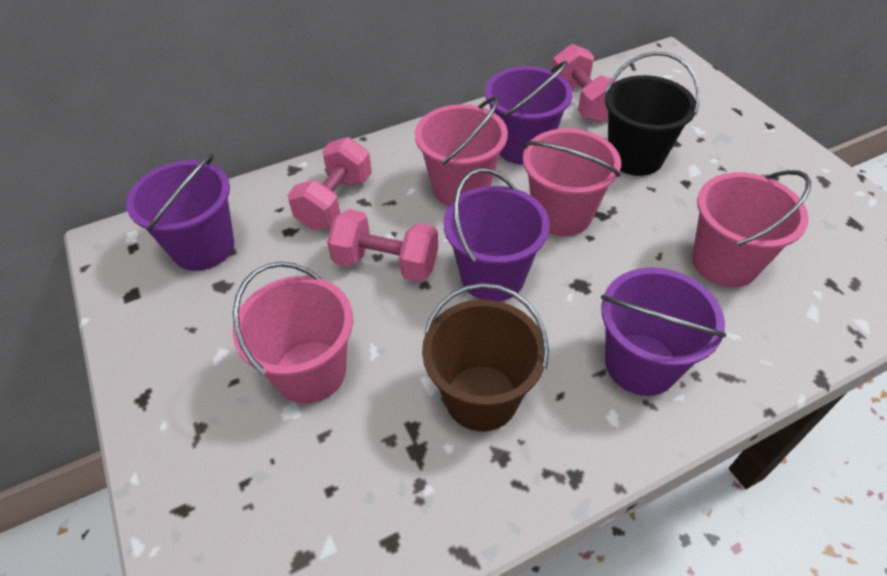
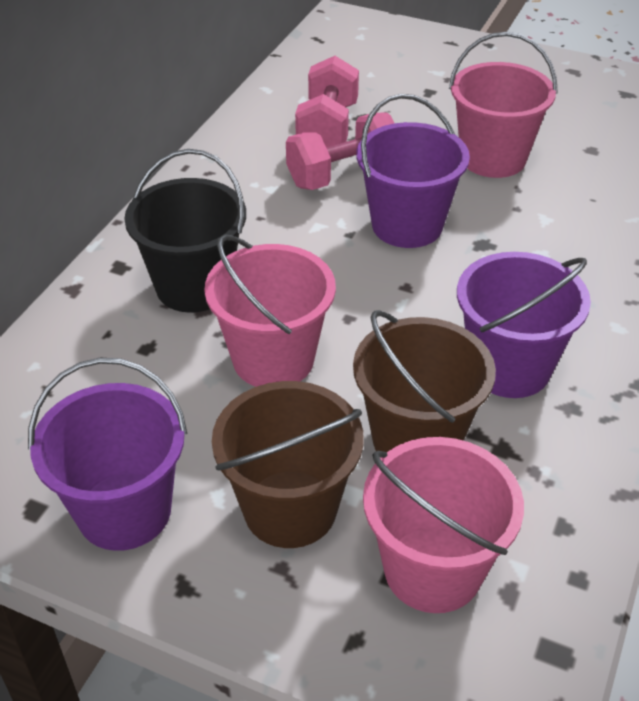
brown bucket: [422,283,549,431] = 1 -> [212,381,364,548] [353,310,496,458] = 2
pink bucket: [233,262,353,404] [415,96,508,206] [523,128,621,236] [692,170,811,287] = 4 -> [204,234,336,387] [363,437,524,613] [449,32,558,178] = 3
pink dumbbell: [288,137,372,230] [327,209,438,282] [552,44,616,123] = 3 -> [286,112,394,190] [295,56,359,148] = 2
purple bucket: [126,154,234,271] [443,168,550,301] [485,61,573,165] [601,267,727,396] = 4 -> [28,358,187,551] [357,94,470,248] [457,252,591,398] = 3

